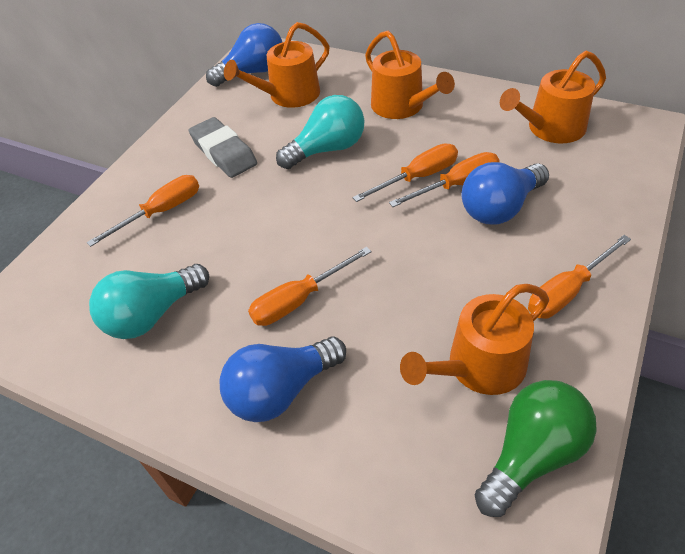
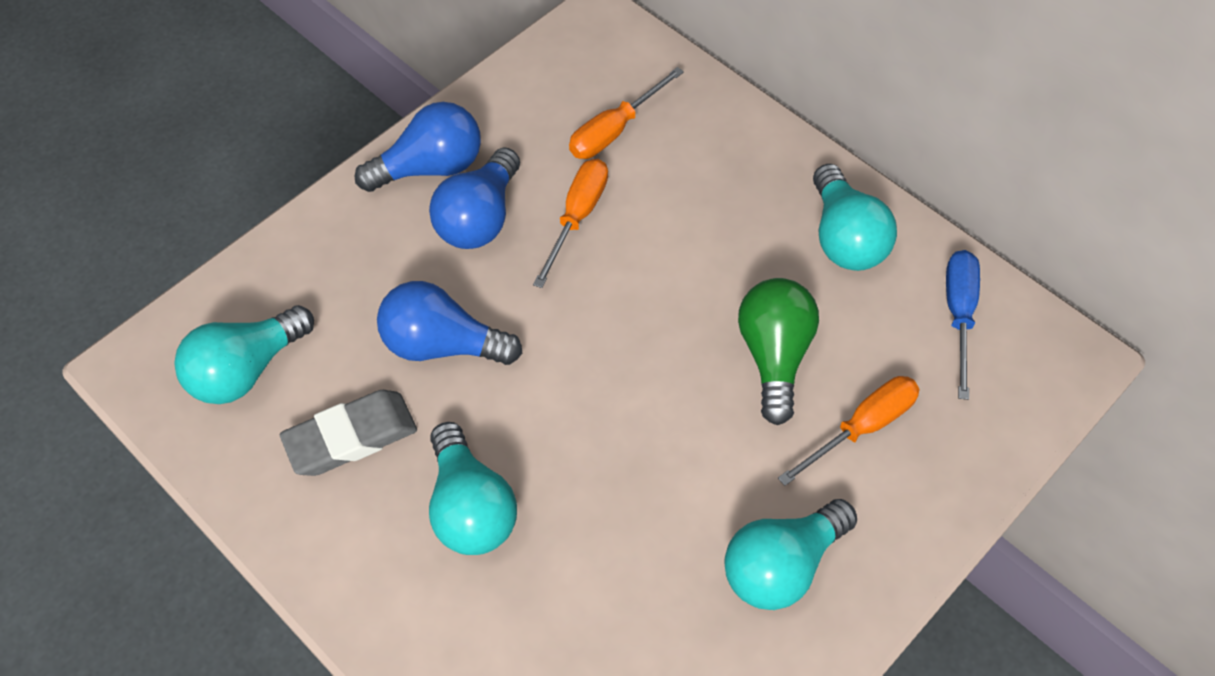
blue screwdriver: none = 0 -> [946,250,980,400] = 1
orange screwdriver: [87,175,199,247] [248,247,372,326] [352,143,458,202] [389,152,500,207] [528,235,631,319] = 5 -> [533,159,608,288] [569,67,684,159] [778,376,920,486] = 3
orange watering can: [224,22,330,108] [365,31,455,119] [400,284,549,395] [500,51,606,143] = 4 -> none = 0
turquoise light bulb: [89,264,209,339] [276,95,364,169] = 2 -> [174,305,314,404] [429,422,517,555] [724,499,857,610] [813,164,897,271] = 4

